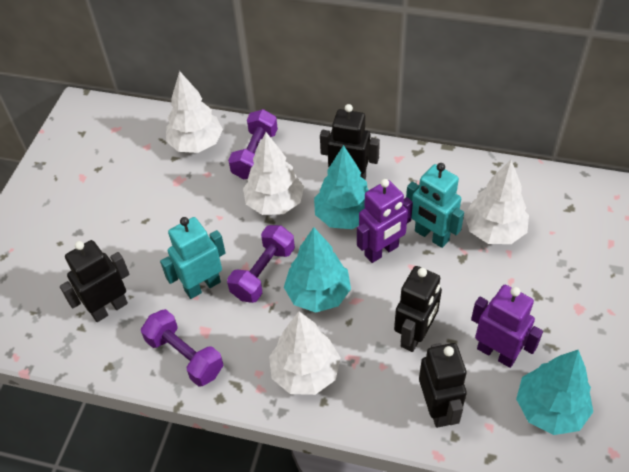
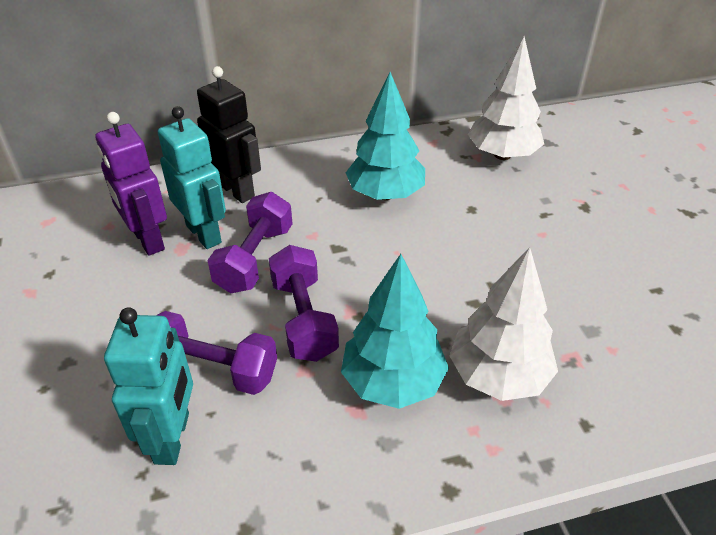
black robot: [60,240,130,322] [320,104,380,180] [394,266,442,352] [419,343,467,428] = 4 -> [197,66,261,203] = 1
purple robot: [357,179,413,263] [471,285,543,368] = 2 -> [95,112,167,256] = 1
turquoise tree: [284,227,351,313] [314,145,369,229] [516,350,593,435] = 3 -> [341,254,449,409] [346,72,425,200] = 2
white tree: [166,71,223,153] [243,132,304,215] [269,311,341,395] [464,160,529,244] = 4 -> [450,247,558,401] [468,36,544,160] = 2

